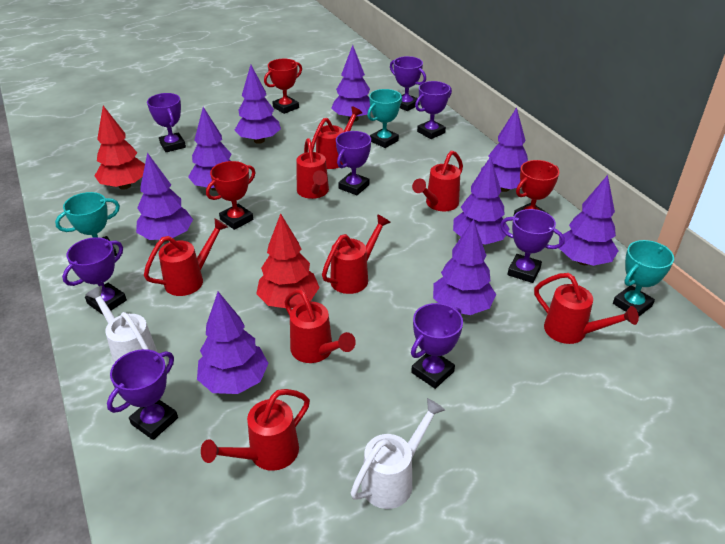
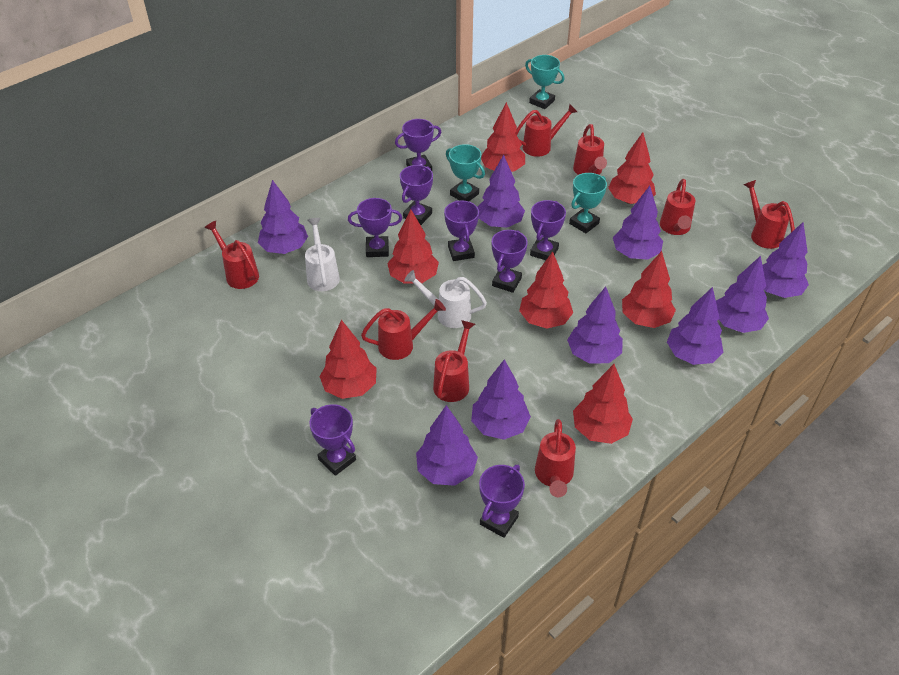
red tree: [95,106,145,190] [256,213,320,308] = 2 -> [319,320,377,399] [387,209,439,284] [481,102,525,172] [519,251,573,329] [573,364,633,444] [608,132,656,204] [622,251,676,328] = 7
red trophy: [206,161,255,230] [264,59,302,114] [513,160,559,217] = 3 -> none = 0

